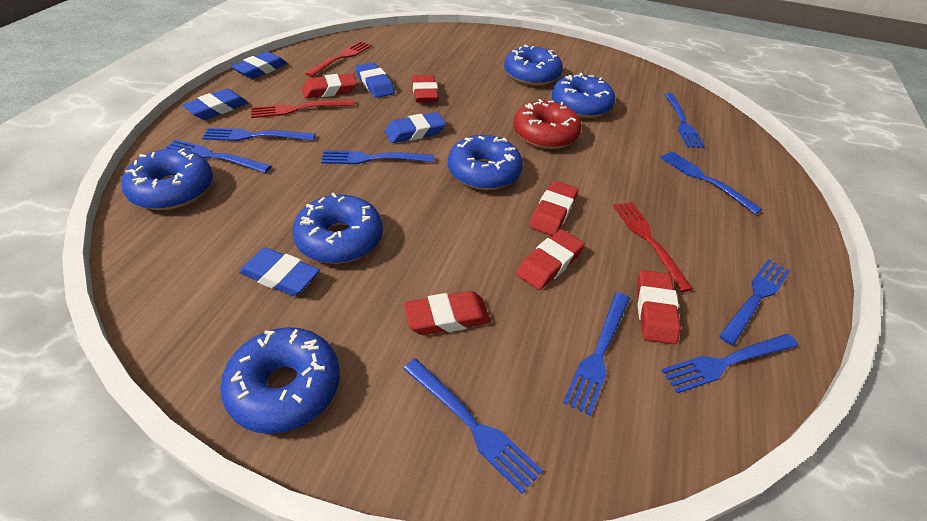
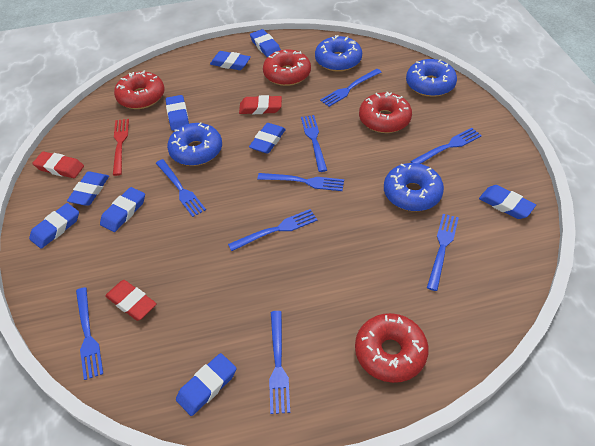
blue donut: [121,148,213,210] [220,327,340,434] [292,193,383,264] [448,135,523,190] [504,45,563,86] [552,73,615,118] = 6 -> [167,122,222,166] [315,35,362,72] [384,163,444,211] [406,59,457,97] = 4
blue eraser: [182,89,248,120] [231,52,287,79] [239,247,320,296] [355,62,395,98] [385,112,446,143] = 5 -> [29,203,79,249] [67,172,109,206] [100,187,145,232] [166,95,189,131] [176,353,236,416] [210,51,251,70] [249,123,286,154] [250,29,281,57] [479,185,536,219] = 9
red donut: [513,99,582,149] = 1 -> [114,70,165,109] [263,49,311,86] [355,313,429,383] [359,92,412,133] = 4
red eraser: [302,73,357,98] [404,291,491,335] [412,75,439,103] [516,229,585,290] [529,181,578,236] [637,270,681,344] = 6 -> [32,151,84,178] [105,280,157,321] [239,95,282,114] = 3
red fork: [251,99,355,118] [305,41,372,77] [613,202,693,292] = 3 -> [113,119,129,176] = 1

